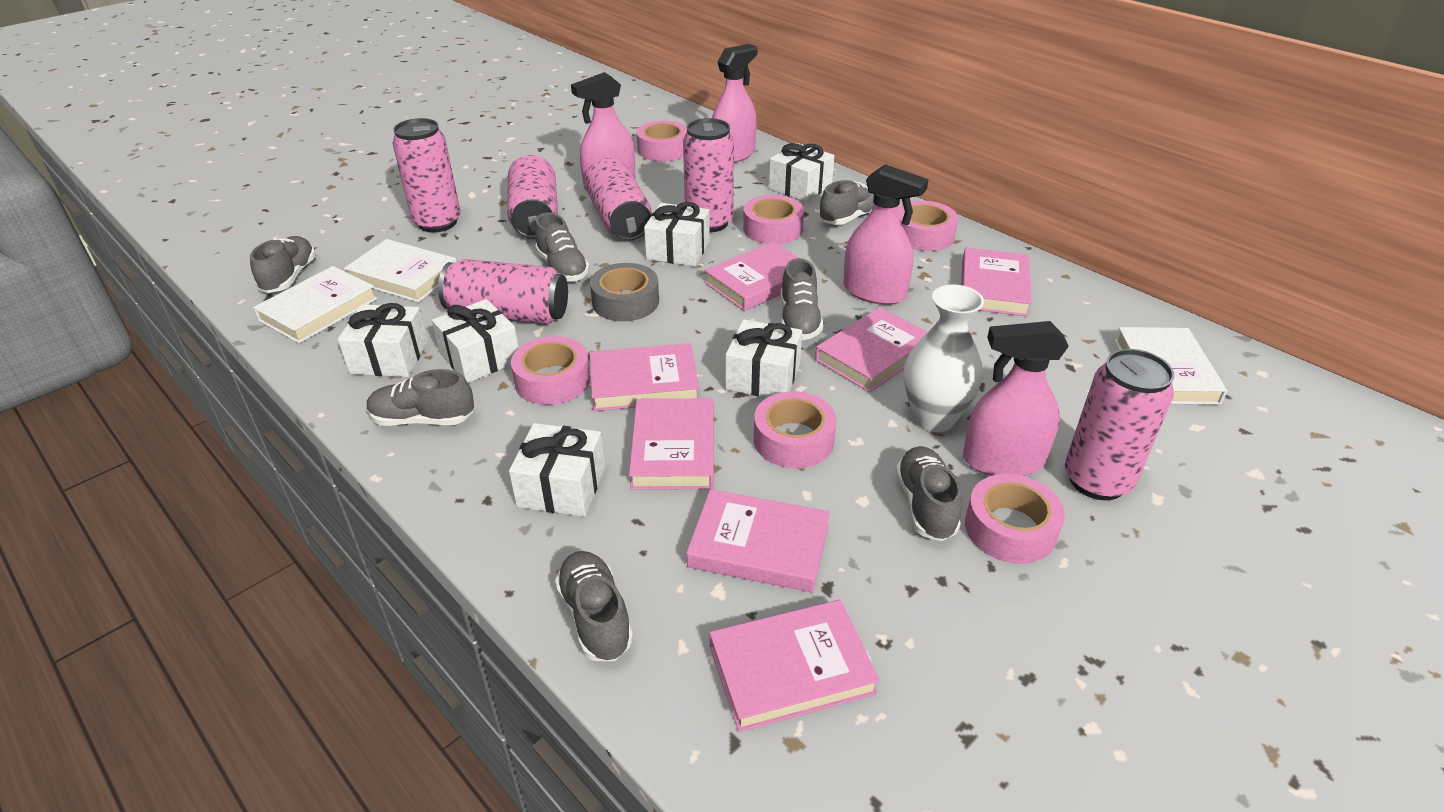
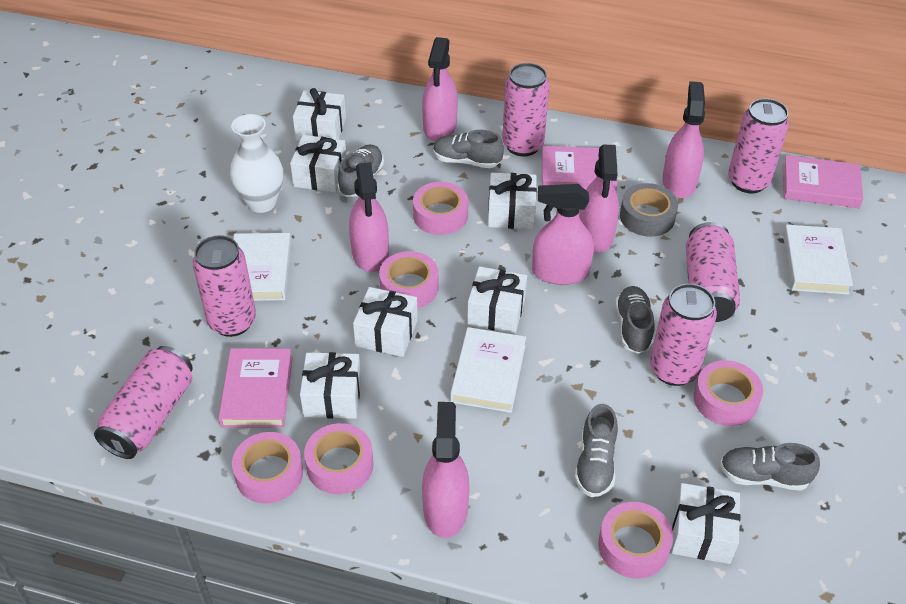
grey shoe: [250,236,316,293] [367,369,474,426] [535,212,590,282] [555,551,633,661] [781,258,823,340] [820,180,874,225] [895,446,962,541] = 7 -> [337,145,384,197] [433,130,504,168] [575,404,618,497] [615,286,654,354] [720,443,820,491] = 5
pink book: [590,343,699,411] [629,398,714,490] [686,489,830,593] [705,242,799,311] [710,600,880,732] [815,307,928,392] [961,248,1032,317] = 7 -> [218,348,292,428] [542,146,618,190] [783,155,863,208] = 3
pink spray bottle: [571,72,635,191] [712,44,758,163] [843,164,929,305] [963,321,1069,476] = 4 -> [349,162,389,272] [422,37,458,141] [422,402,470,538] [532,184,594,285] [579,145,619,253] [662,81,705,198] = 6
white gift: [338,303,428,377] [432,299,519,383] [509,423,605,517] [644,202,710,267] [725,319,802,398] [769,143,834,202] = 6 -> [290,135,347,193] [293,88,346,141] [300,352,361,419] [353,287,418,357] [467,266,527,334] [488,173,537,229] [671,483,740,564] = 7

